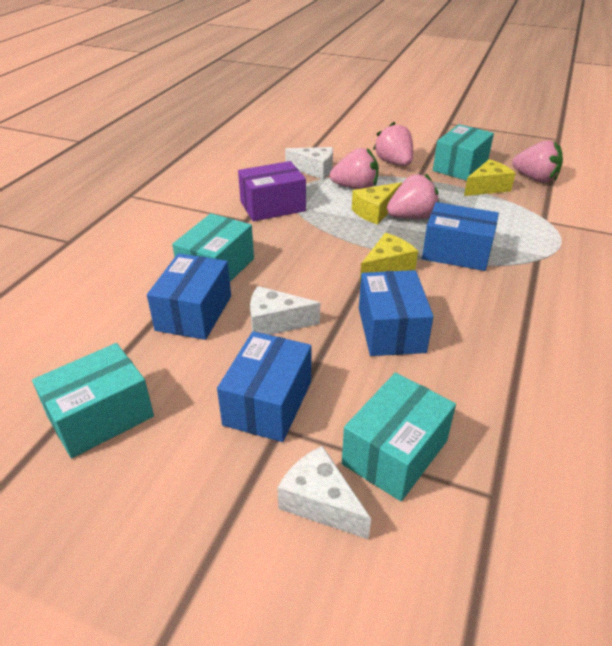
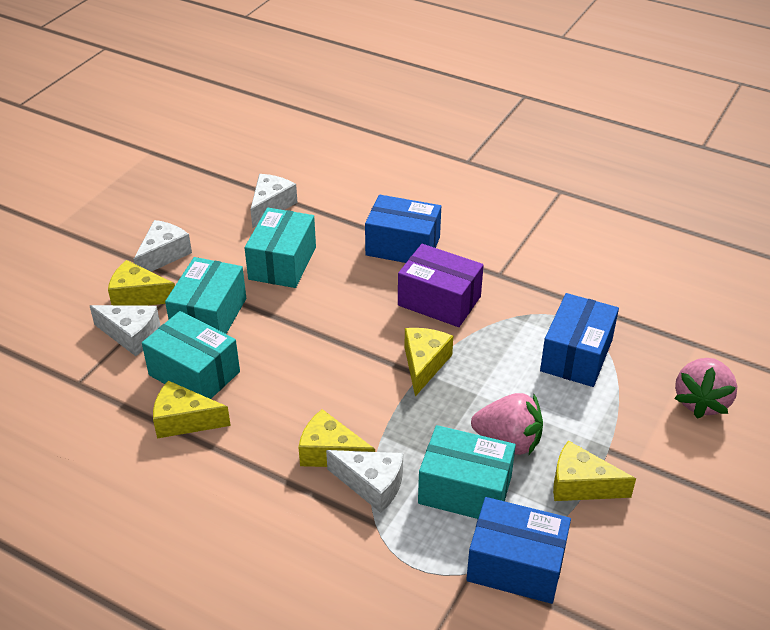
blue box: [147,253,231,340] [217,331,312,442] [359,270,434,356] [422,202,499,271] = 4 -> [365,195,441,263] [466,497,571,604] [540,293,619,387] = 3
pink strawberry: [330,148,379,189] [373,122,413,166] [387,173,439,219] [512,140,563,183] = 4 -> [471,393,543,455] [674,358,737,419] = 2
white cheese: [250,286,320,335] [277,446,371,540] [285,147,333,180] = 3 -> [90,305,160,356] [134,220,192,272] [250,174,297,228] [326,450,403,513] = 4
yellow cheese: [352,182,402,225] [360,233,418,284] [464,159,516,196] = 3 -> [108,260,175,306] [153,381,231,439] [298,409,375,467] [405,328,453,397] [553,440,636,501] = 5

